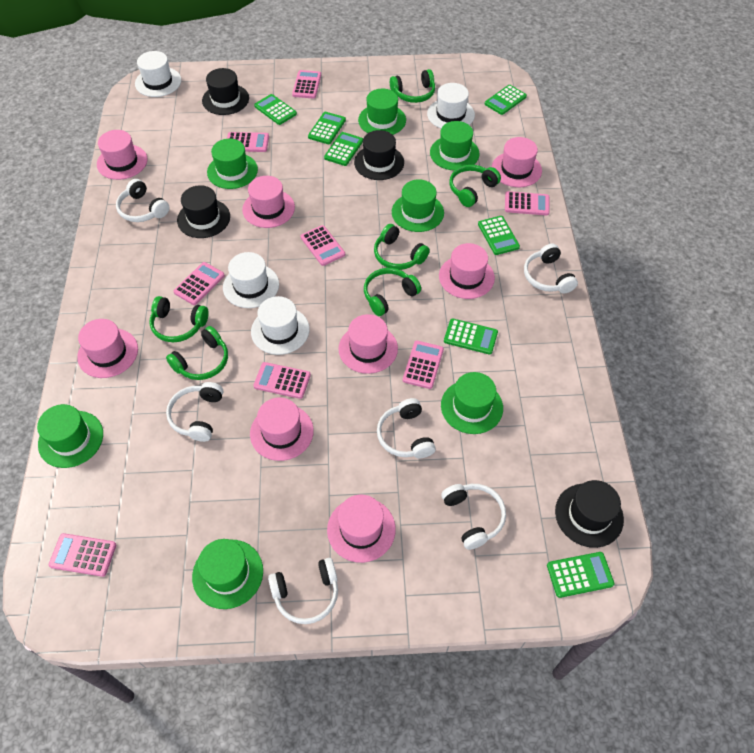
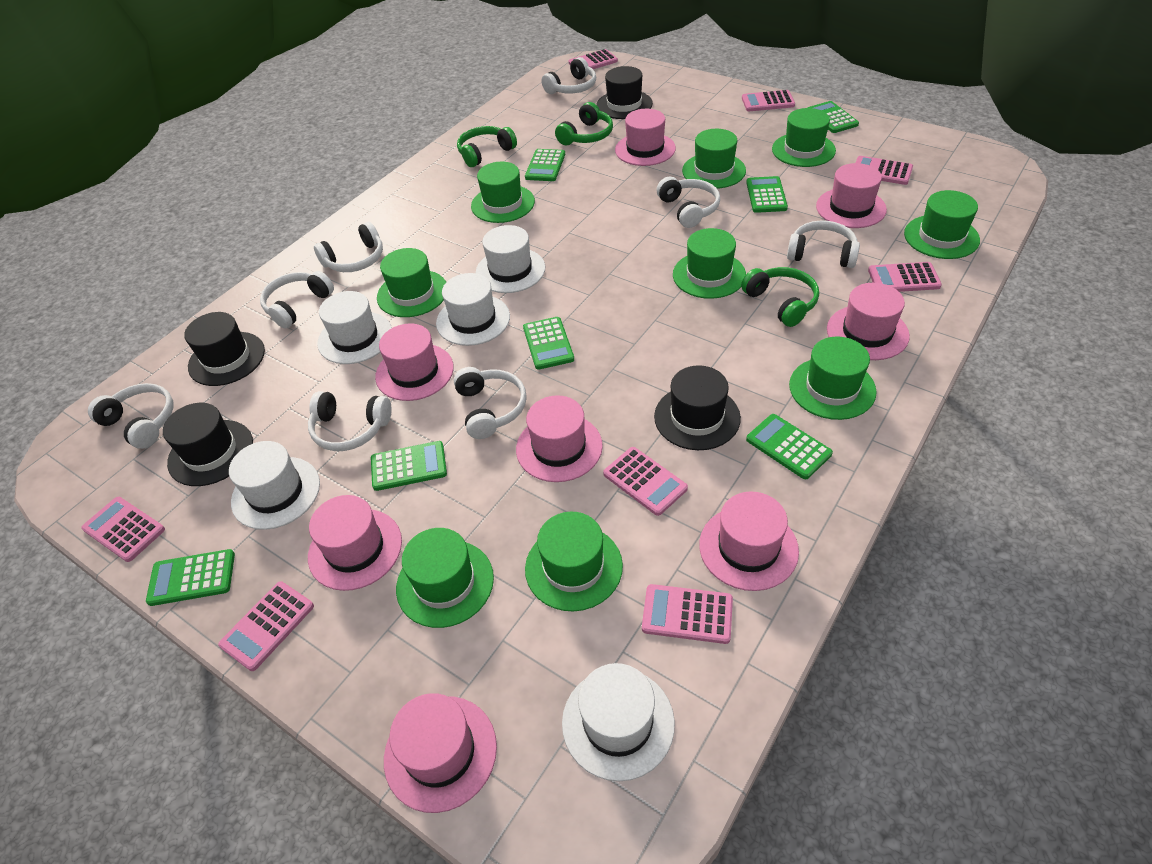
green hat: [37,404,103,468] [192,539,263,609] [207,139,258,189] [358,89,406,135] [392,179,444,232] [430,121,480,171] [441,372,503,434] = 7 -> [377,248,446,317] [396,528,494,628] [471,162,535,223] [525,512,623,611] [673,228,746,299] [682,129,746,189] [772,108,836,167] [789,337,877,420] [904,190,980,259] = 9
green headphones: [150,296,209,342] [166,326,228,380] [364,268,421,316] [374,224,430,270] [390,69,435,103] [449,165,501,207] = 6 -> [457,126,517,167] [555,102,613,145] [741,267,819,327] = 3
white hat: [135,51,181,97] [223,252,279,308] [251,296,310,355] [427,83,475,128] = 4 -> [229,441,320,530] [317,291,392,364] [436,273,510,346] [476,225,545,293] [562,663,675,781] = 5
white headphones: [116,179,169,222] [166,382,223,442] [268,558,338,624] [377,398,436,459] [441,484,506,550] [524,244,578,293] = 6 -> [88,383,173,449] [260,271,334,329] [308,391,392,451] [314,222,383,272] [454,367,527,439] [542,57,596,94] [657,176,720,228] [787,221,860,268] = 8

